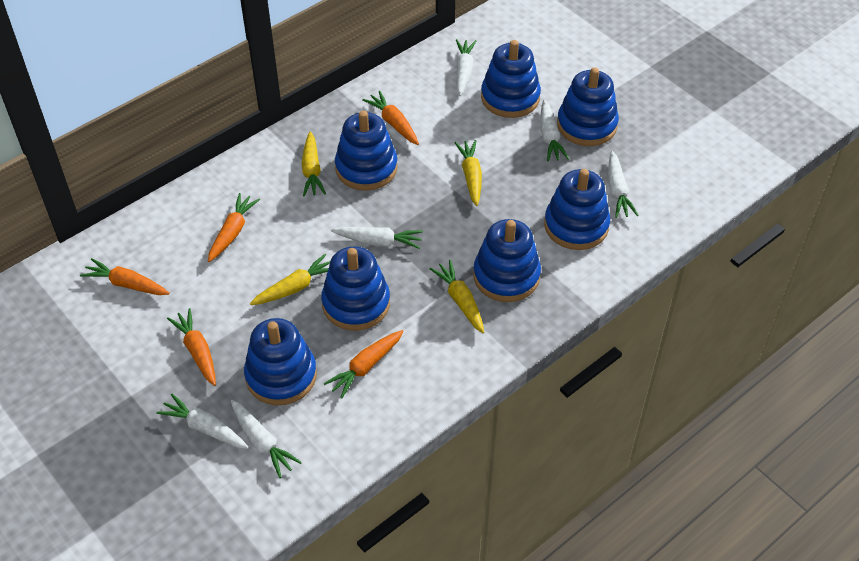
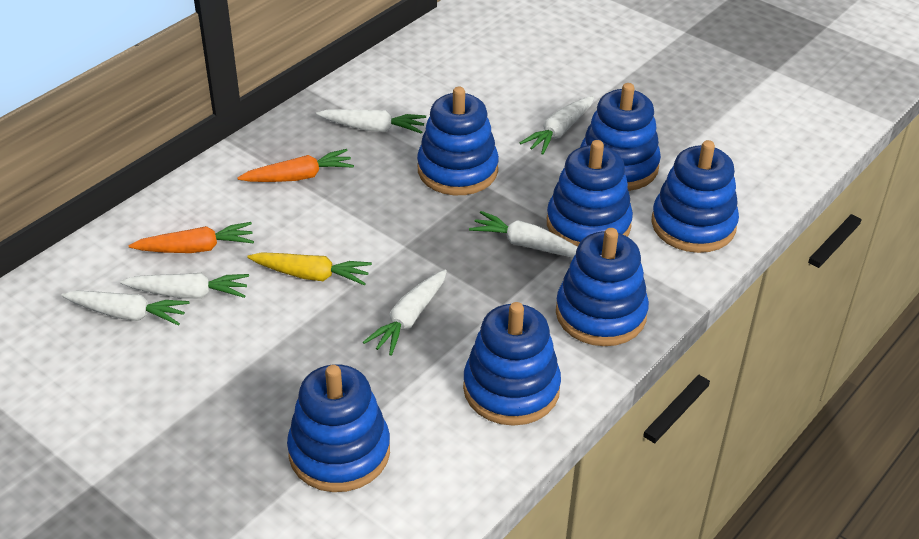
orange carrot: [80,258,170,295] [167,308,216,386] [208,193,260,262] [324,330,404,399] [362,91,419,145] = 5 -> [129,222,254,253] [237,149,354,182] = 2
yellow carrot: [250,254,330,305] [302,131,326,196] [429,260,484,333] [454,140,482,206] = 4 -> [247,252,372,285] = 1

